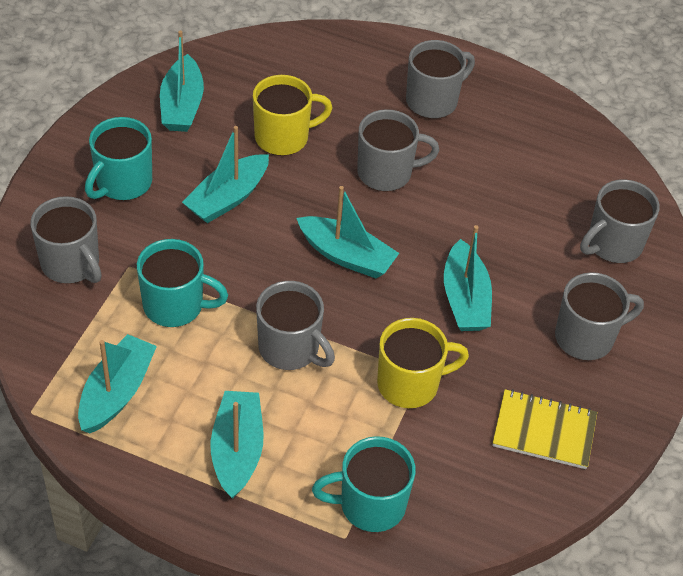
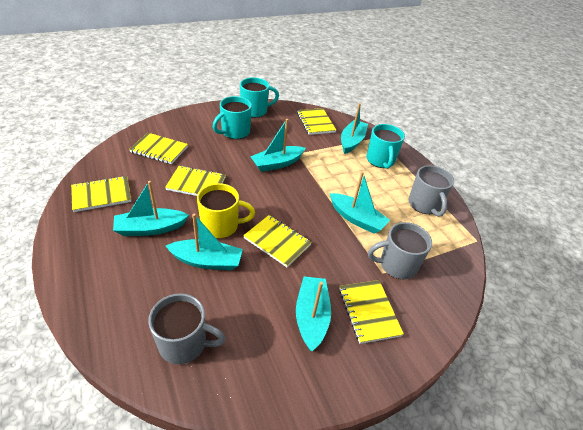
grey mug: [30,196,102,284] [256,281,335,370] [357,109,440,192] [406,40,475,119] [555,272,644,360] [580,179,660,263] = 6 -> [148,293,226,364] [368,222,432,279] [408,165,454,217] = 3
yellow mug: [253,75,332,156] [377,318,469,408] = 2 -> [197,183,255,239] = 1
yellow notebook: [492,389,597,469] = 1 -> [71,176,131,212] [129,133,188,164] [165,166,226,196] [243,215,312,267] [297,108,336,135] [339,280,404,344] = 6

